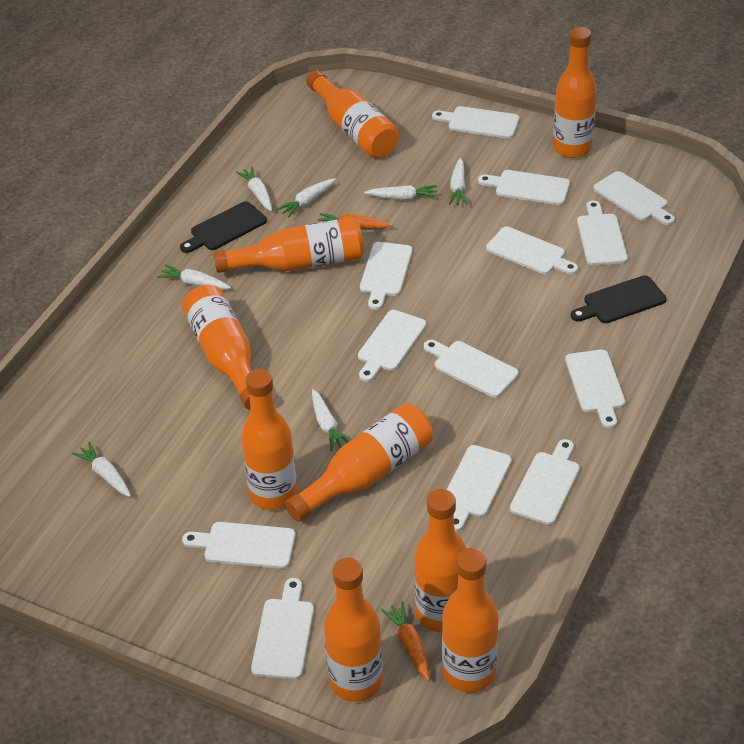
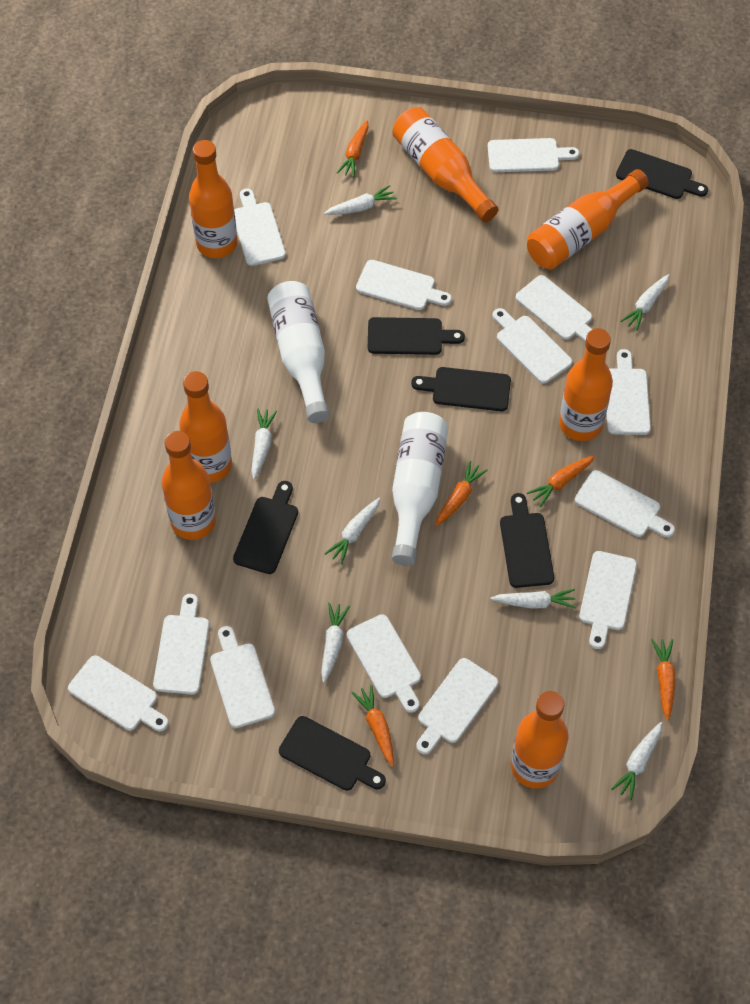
black cutting board: [180,201,267,253] [571,275,667,323] = 2 -> [233,481,298,574] [279,716,386,791] [368,317,465,355] [411,367,511,411] [500,493,554,588] [616,149,708,199] = 6
orange bottle: [182,285,251,410] [213,217,364,273] [241,369,297,510] [285,403,433,522] [306,70,399,158] [324,558,383,702] [415,489,467,633] [442,548,498,693] [553,27,597,158] = 9 -> [162,431,216,540] [179,371,232,483] [189,140,237,258] [392,107,498,222] [511,691,568,789] [527,169,649,270] [559,328,613,441] = 7
orange carrot: [318,213,392,229] [381,601,430,681] = 2 -> [337,120,368,177] [351,684,394,767] [435,460,488,527] [527,455,595,507] [651,639,676,721] = 5
white bottle: none = 0 -> [267,281,330,423] [392,412,448,566] = 2

